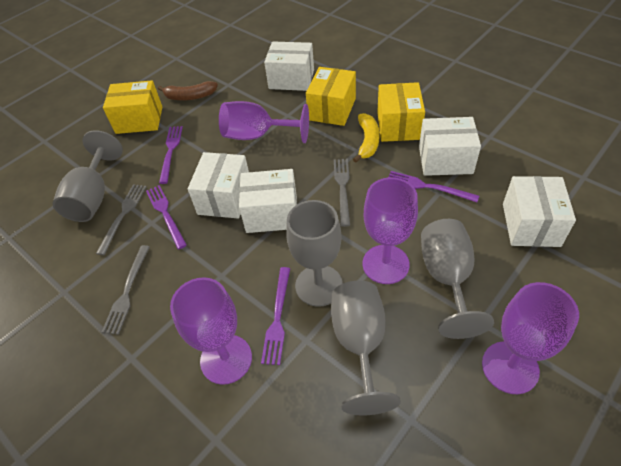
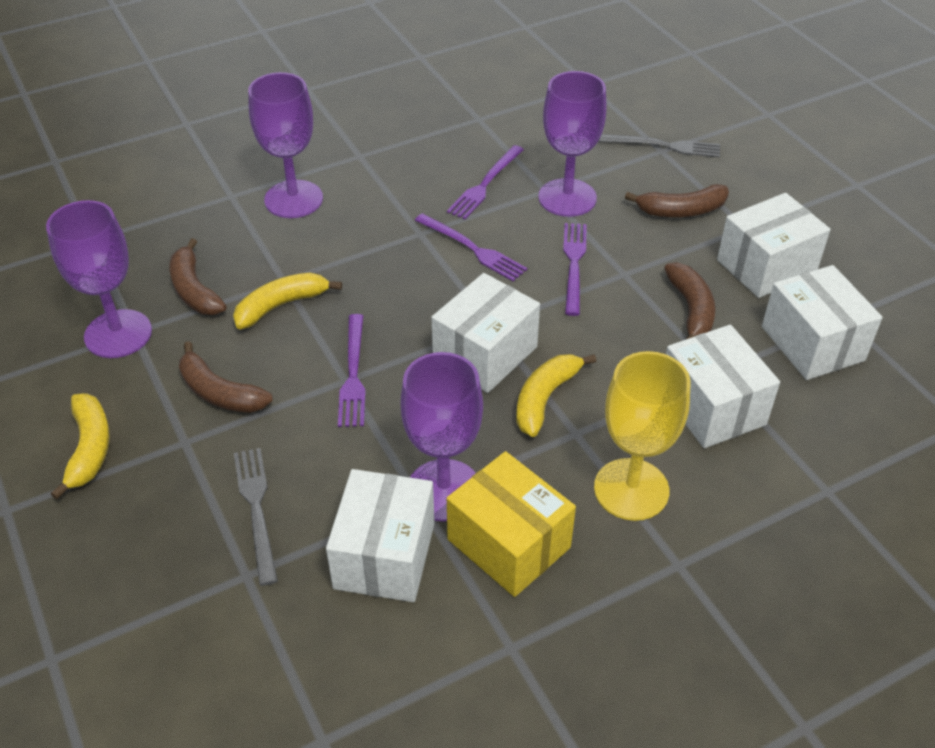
brown banana: [158,81,218,100] = 1 -> [169,238,227,315] [179,341,273,413] [625,184,729,217] [664,262,715,340] = 4
grey fork: [96,184,147,255] [102,245,150,335] [334,159,350,227] = 3 -> [234,448,278,586] [599,134,720,158] = 2
grey goblet: [53,130,123,222] [286,200,343,307] [331,281,401,415] [421,219,494,339] = 4 -> none = 0
yellow banana: [353,113,380,163] = 1 -> [51,393,110,499] [233,272,342,329] [516,354,596,437] = 3
yellow box: [103,80,162,134] [306,67,356,126] [377,82,425,142] = 3 -> [447,451,576,597] = 1
yellow goblet: none = 0 -> [594,351,690,521] = 1

